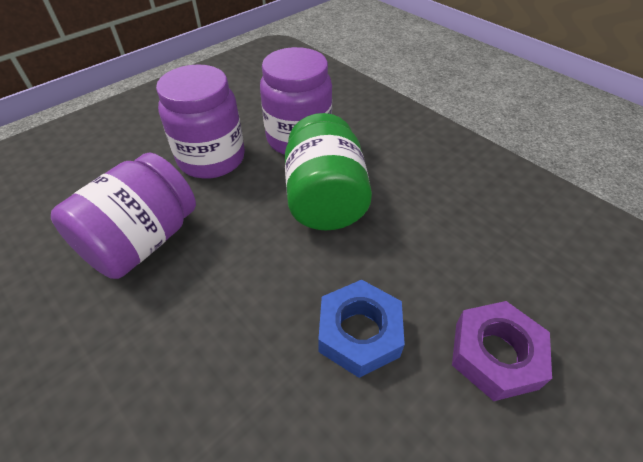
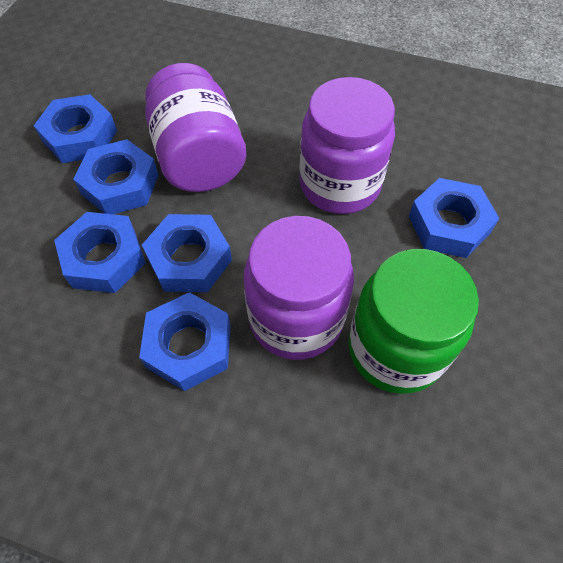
blue nut: [318,280,405,378] = 1 -> [34,94,117,163] [54,212,146,293] [73,139,159,214] [139,292,231,391] [142,214,232,292] [409,178,500,258] = 6
purple nut: [452,301,552,401] = 1 -> none = 0

